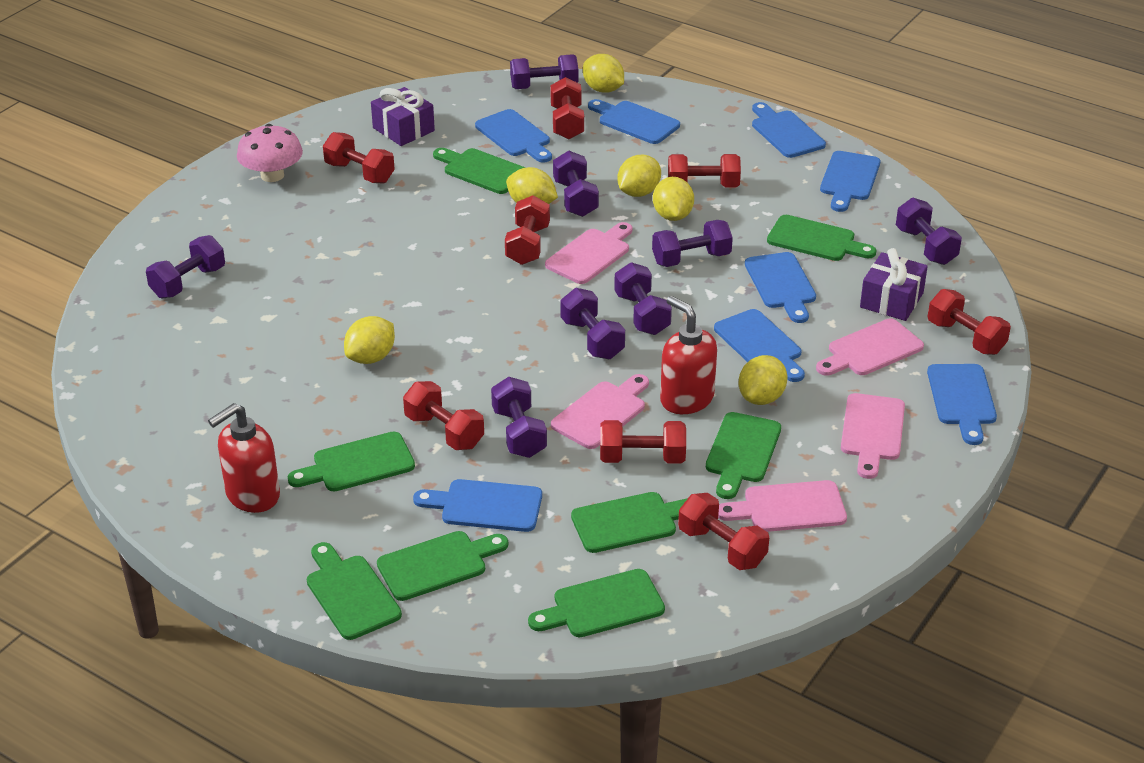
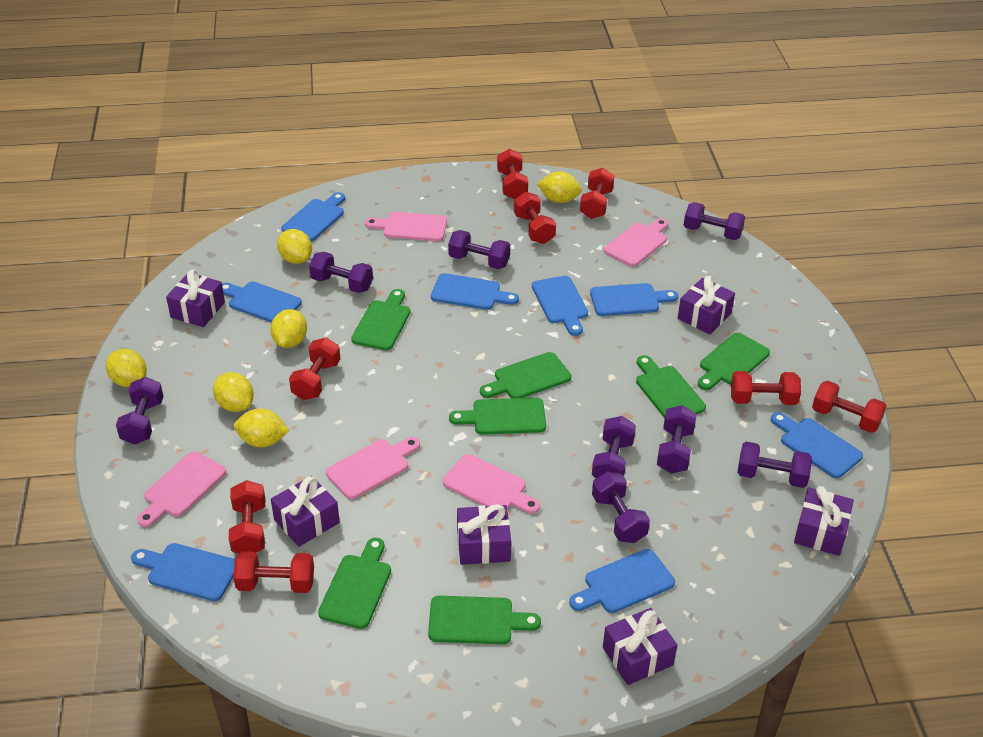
green cutting board: [288,431,415,491] [307,542,402,640] [377,531,508,601] [433,148,525,194] [528,569,665,637] [571,492,688,553] [706,412,781,499] [767,215,876,261] = 8 -> [318,538,391,629] [351,289,410,350] [428,596,541,644] [449,398,546,435] [480,352,571,398] [636,355,706,418] [698,333,770,390] = 7
pink mushroom: [237,124,303,182] = 1 -> none = 0
purple gift: [371,87,435,146] [860,248,928,321] = 2 -> [166,270,225,327] [271,476,340,547] [457,504,511,565] [603,608,677,685] [678,276,735,334] [794,486,854,556] = 6
red soap dispenser: [208,403,280,513] [660,296,717,414] = 2 -> none = 0

